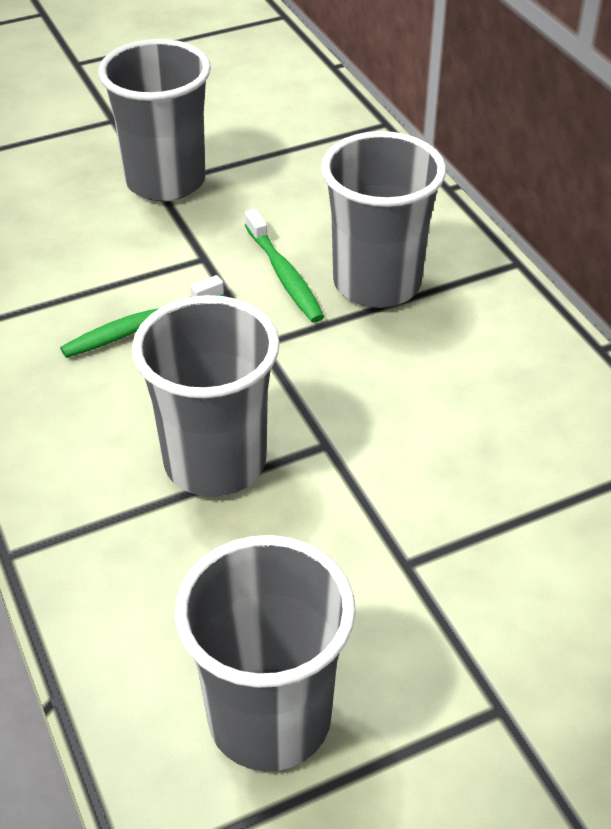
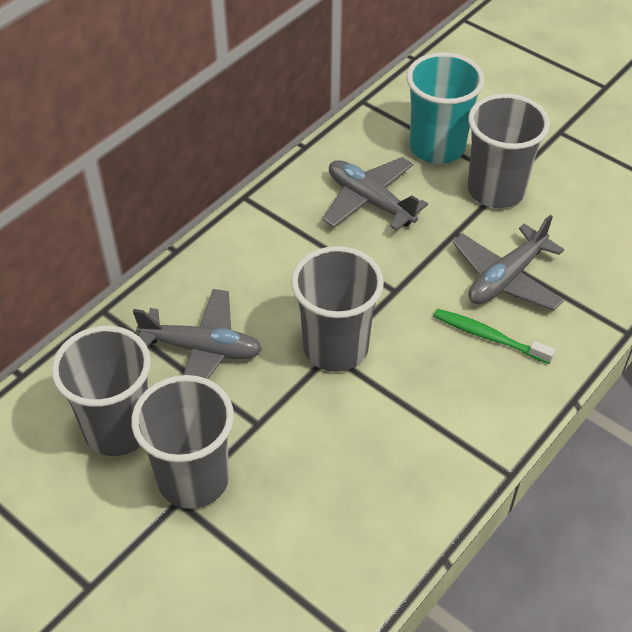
green toothbrush: [60,275,224,358] [245,209,324,323] = 2 -> [433,309,555,364] = 1
grey plane: none = 0 -> [133,289,262,379] [322,157,428,231] [452,215,564,311] = 3
turquoise cup: none = 0 -> [406,52,485,164] = 1

